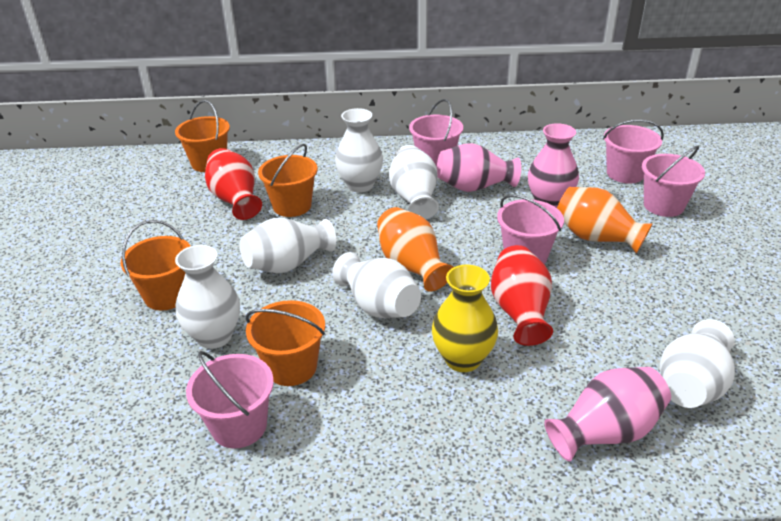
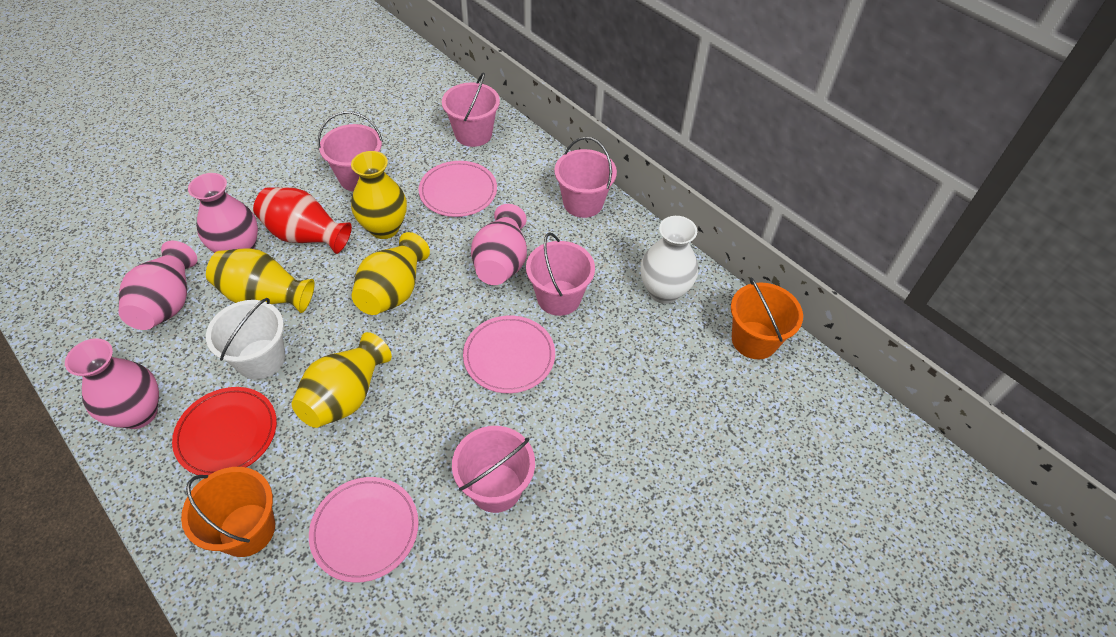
orange bucket: [121,220,190,310] [175,100,230,172] [246,300,325,386] [258,144,318,217] = 4 -> [181,467,275,557] [731,277,803,359] = 2
orange vase: [377,207,453,292] [557,187,653,254] = 2 -> none = 0
pink plate: none = 0 -> [309,477,418,583] [419,161,497,217] [463,315,555,393] = 3
pink vase: [437,143,521,192] [528,123,579,208] [544,367,671,462] = 3 -> [65,338,159,429] [118,241,197,330] [188,173,258,253] [471,204,527,285] = 4
red plate: none = 0 -> [172,387,277,475] = 1
red vase: [205,148,262,220] [491,245,553,346] = 2 -> [253,187,352,254] = 1
white bucket: none = 0 -> [206,298,285,380] = 1
white vase: [175,245,240,349] [240,218,336,273] [332,252,421,318] [335,108,383,193] [389,145,439,219] [660,319,735,408] = 6 -> [640,216,698,304] = 1
yellow vase: [432,265,498,372] = 1 -> [206,248,315,313] [291,332,392,428] [351,151,407,239] [351,232,430,315] = 4

